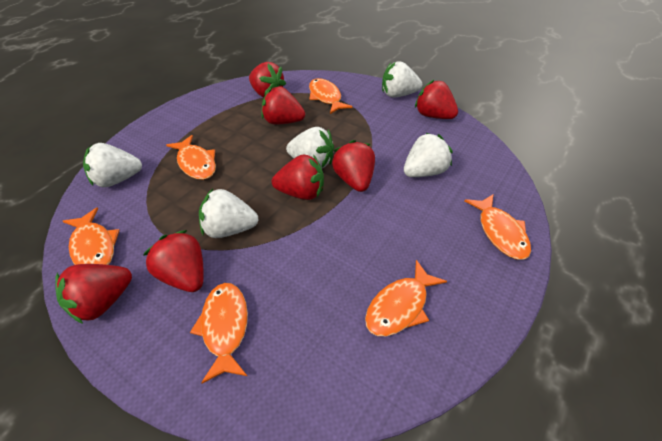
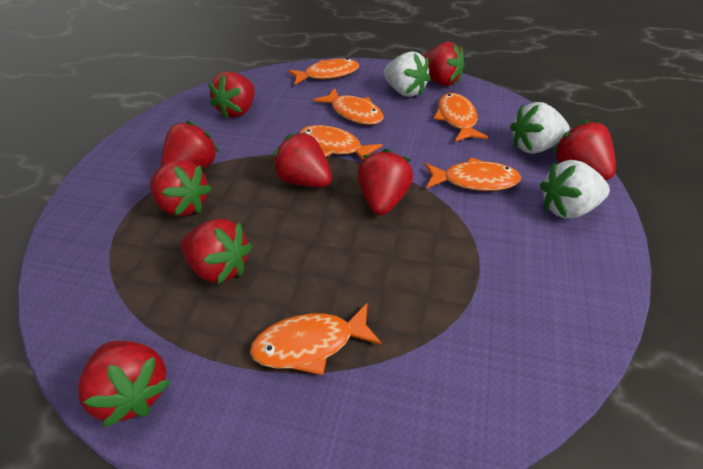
red strawberry: [55,264,132,324] [143,230,204,292] [249,62,286,97] [261,87,305,125] [272,154,324,200] [332,140,375,192] [415,80,458,119] = 7 -> [78,341,170,427] [150,160,212,216] [161,120,219,169] [180,219,252,284] [208,72,255,119] [273,132,332,188] [357,149,413,215] [423,42,464,86] [552,120,616,181] = 9
white strawberry: [83,143,142,187] [199,189,259,238] [286,127,334,168] [382,61,422,98] [404,133,453,177] = 5 -> [384,51,431,97] [510,102,570,154] [540,160,610,218] = 3

